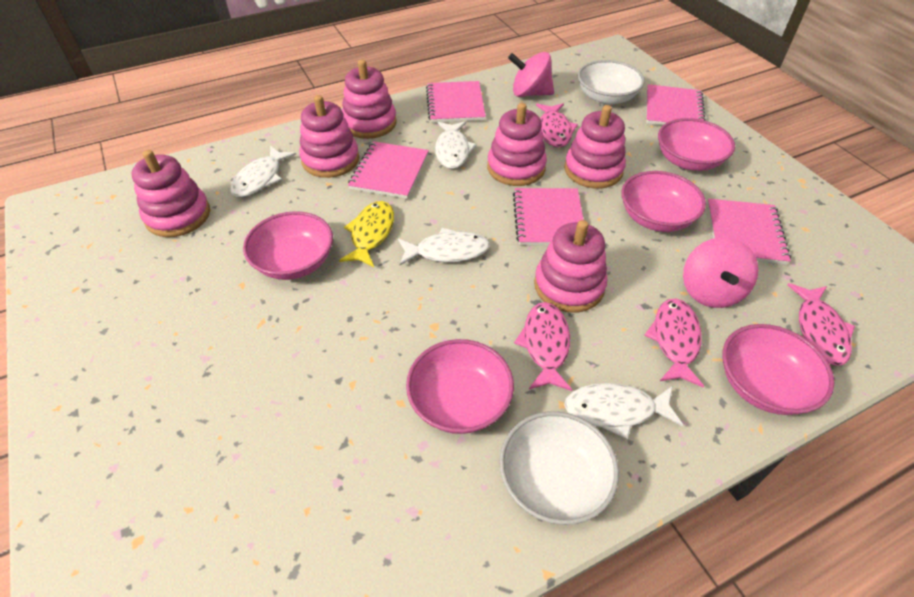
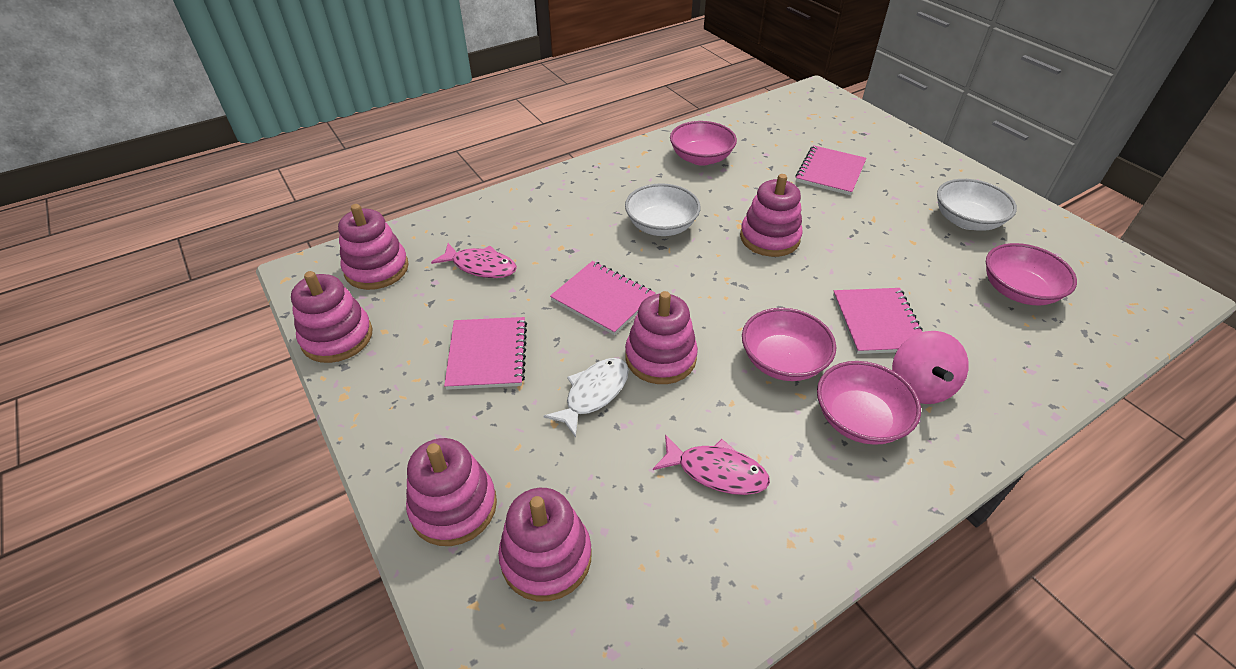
pink bowl: [243,211,333,280] [406,339,514,434] [621,171,706,232] [658,118,735,171] [722,324,835,415] = 5 -> [670,121,737,166] [742,308,836,381] [817,361,921,445] [986,243,1077,306] = 4
pink fish: [514,302,572,391] [536,103,578,147] [645,299,704,388] [787,283,855,366] = 4 -> [431,243,517,278] [653,434,770,495] = 2
pink notebook: [348,141,429,199] [426,81,486,123] [513,188,584,246] [646,84,705,125] [707,199,791,265] = 5 -> [444,317,527,390] [550,261,655,335] [795,145,867,195] [833,288,923,354] = 4
pink spinning top: [508,52,554,97] [683,237,758,308] = 2 -> [892,331,969,404] = 1
white fish: [230,146,296,197] [398,228,490,265] [435,122,477,169] [564,383,683,439] = 4 -> [544,358,629,438] = 1
yellow fish: [339,201,394,267] = 1 -> none = 0

